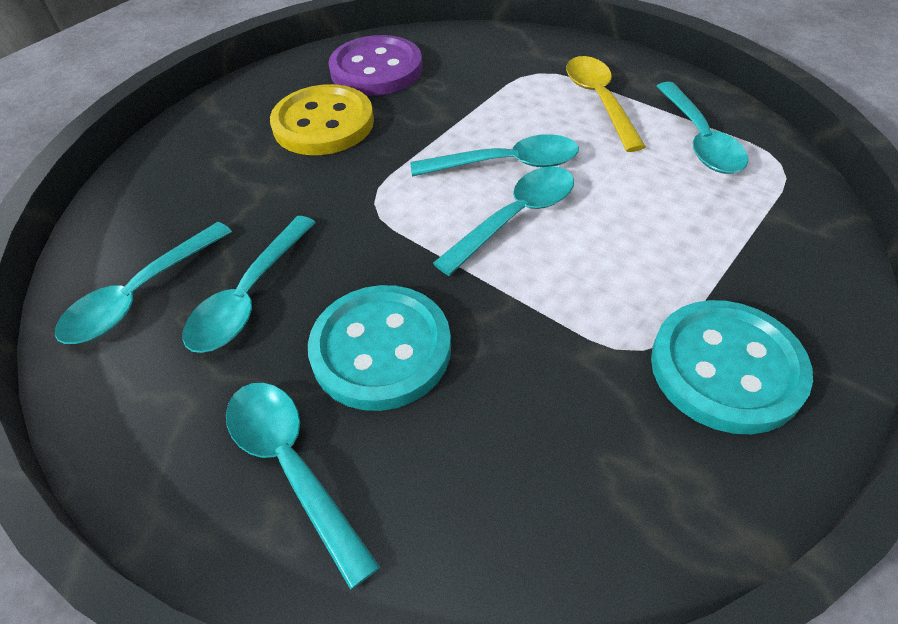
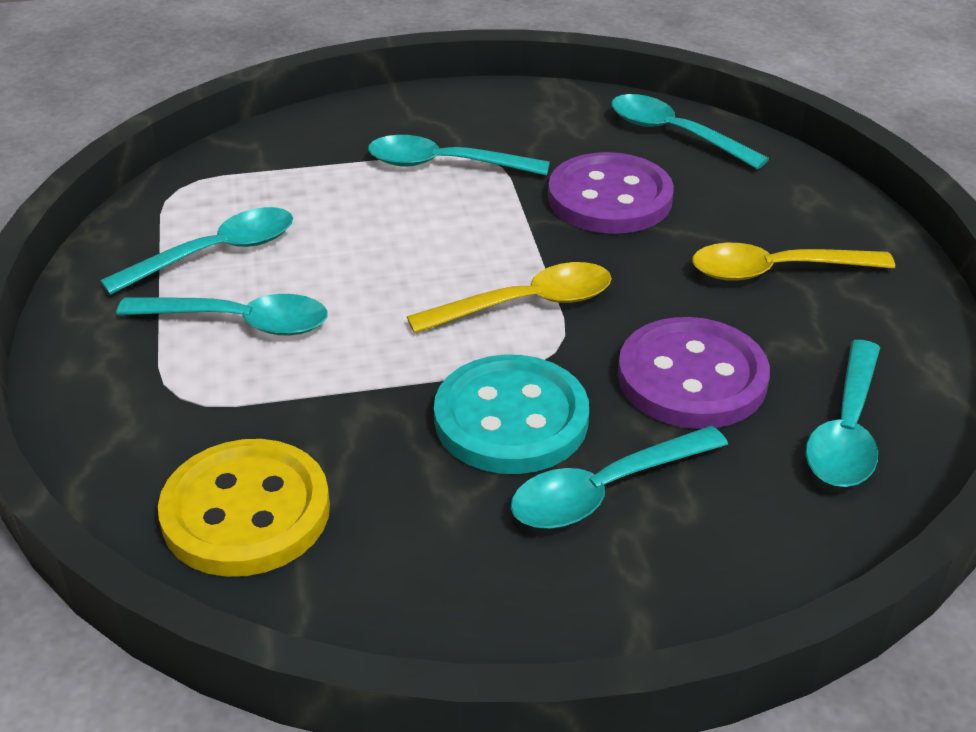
purple button: [328,35,422,96] = 1 -> [548,152,674,234] [618,317,770,429] = 2
turquoise button: [308,285,451,411] [651,300,813,434] = 2 -> [434,354,589,474] = 1
yellow spoon: [566,56,646,152] = 1 -> [407,262,612,334] [692,243,895,281] = 2

